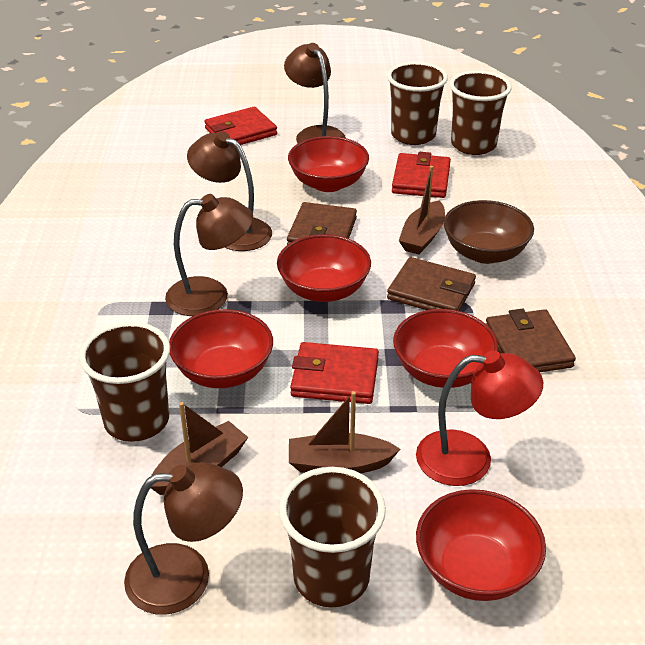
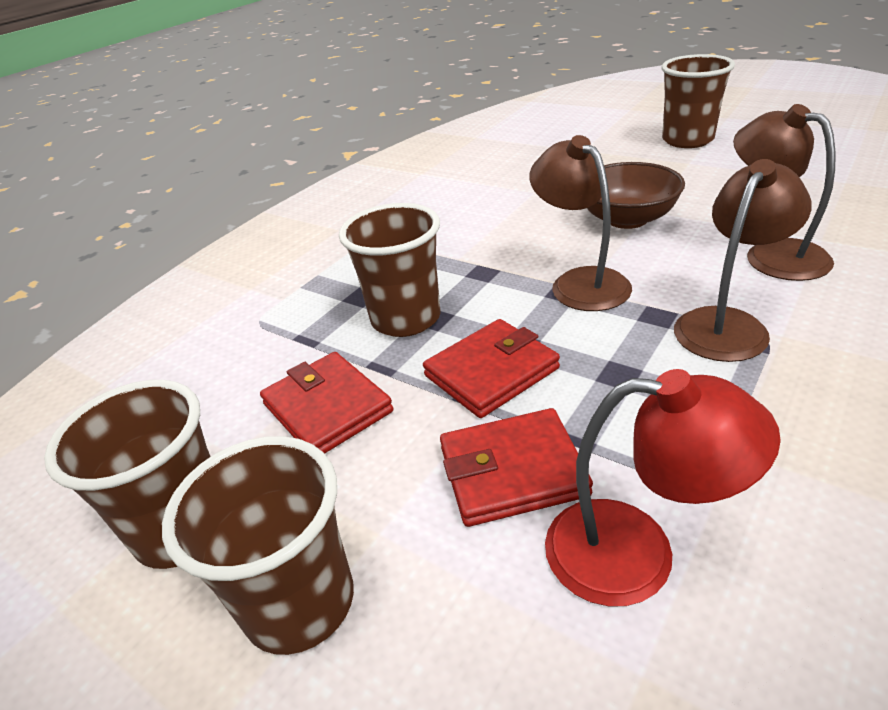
brown boat: [151,402,248,495] [289,391,400,473] [399,166,445,254] = 3 -> none = 0
brown lamp: [124,462,243,615] [165,194,253,316] [187,131,272,251] [284,43,346,143] = 4 -> [529,135,632,311] [674,159,812,362] [733,104,835,281] = 3
brown wallet: [287,202,357,245] [387,257,476,311] [486,309,576,372] = 3 -> none = 0
red bowl: [169,309,273,388] [277,234,371,302] [288,136,369,192] [393,309,498,388] [416,489,546,601] = 5 -> none = 0

